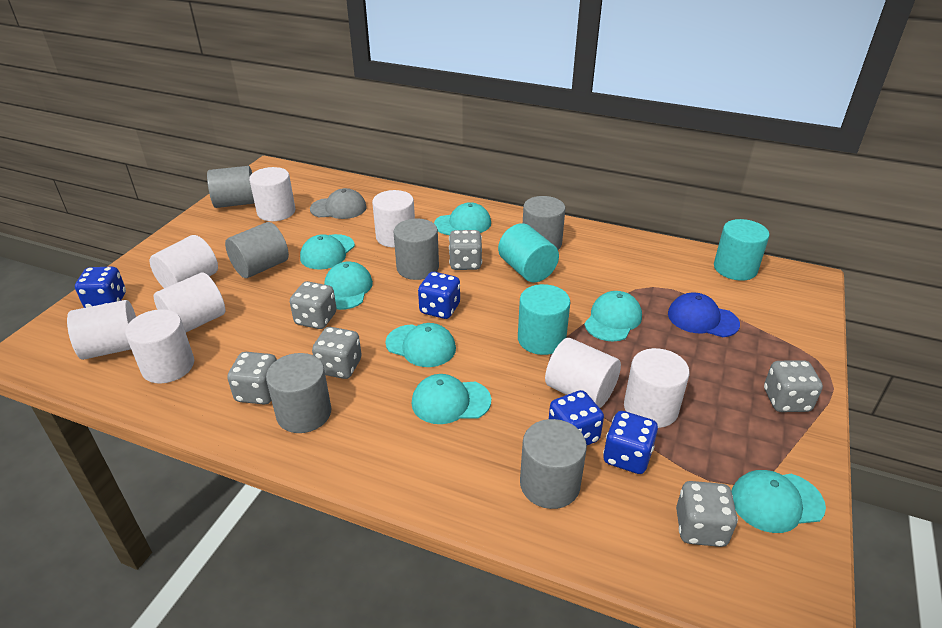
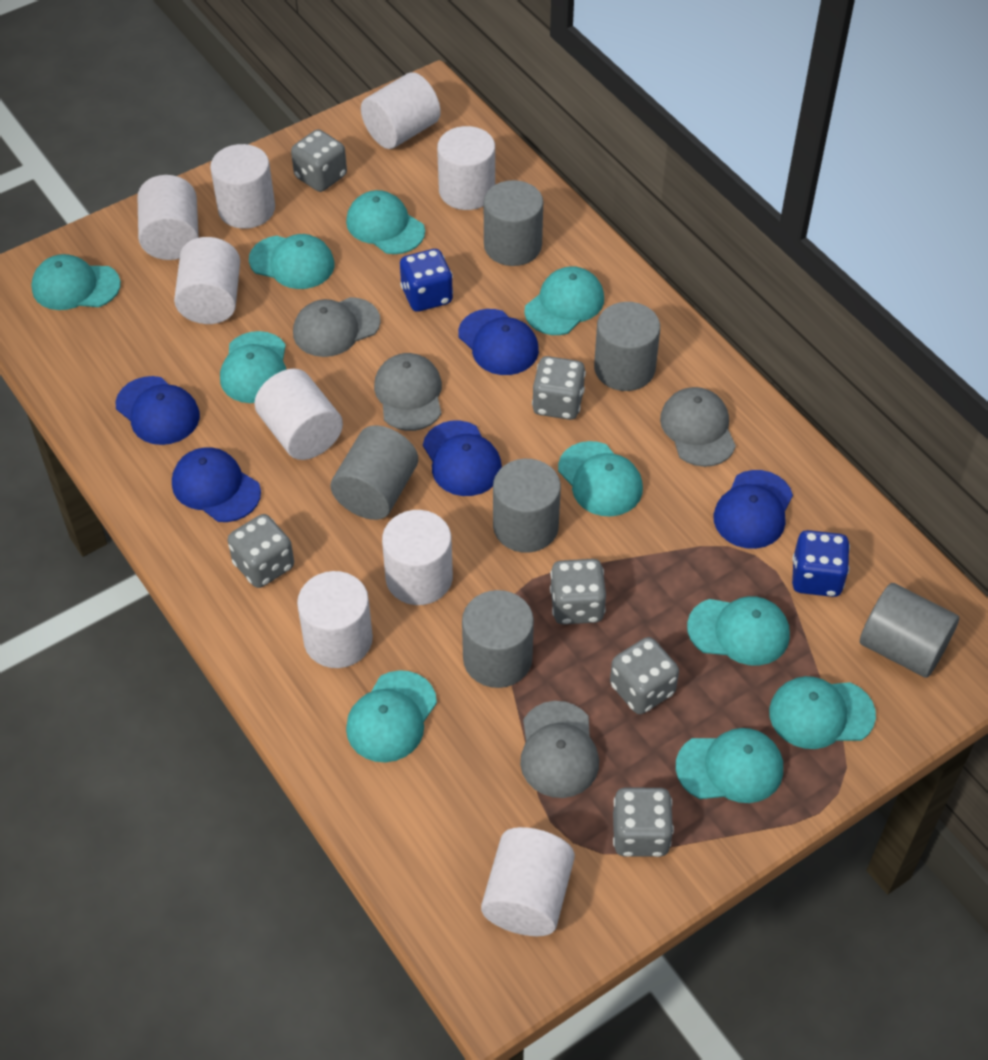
blue cap: [668,293,740,337] = 1 -> [116,376,200,445] [172,447,261,522] [423,421,502,496] [458,309,539,375] [713,470,793,549] = 5
blue dice: [75,267,126,308] [418,272,460,319] [549,390,604,445] [603,411,658,474] = 4 -> [400,249,453,312] [792,530,850,597] = 2
grey cap: [310,188,367,219] = 1 -> [293,297,381,357] [374,353,442,431] [520,701,599,798] [660,387,736,467] = 4
turquoise cap: [300,234,355,270] [324,261,373,310] [385,323,456,367] [411,374,491,424] [434,202,491,235] [584,291,642,341] [731,470,826,533] = 7 -> [31,254,121,310] [220,331,287,403] [249,234,334,289] [346,190,425,254] [346,670,437,762] [524,266,604,335] [558,441,643,516] [676,728,783,803] [687,596,790,666] [769,676,876,749] = 10
turquoise cylinder: [498,223,559,283] [518,284,570,355] [714,219,769,281] = 3 -> none = 0
white cylinder: [67,300,136,360] [125,309,194,384] [150,235,218,288] [154,273,225,332] [249,167,295,221] [372,190,415,247] [545,338,621,408] [624,348,689,428] = 8 -> [138,175,199,260] [174,237,240,324] [210,144,275,229] [254,368,343,460] [297,571,373,668] [361,72,441,149] [382,510,453,605] [437,126,495,210] [481,827,575,936] = 9

